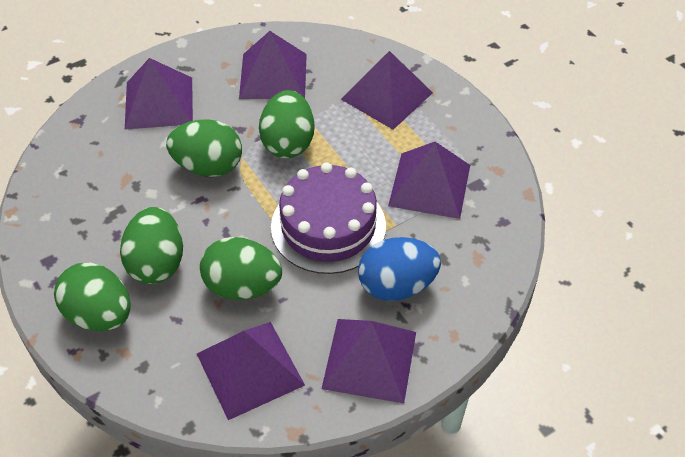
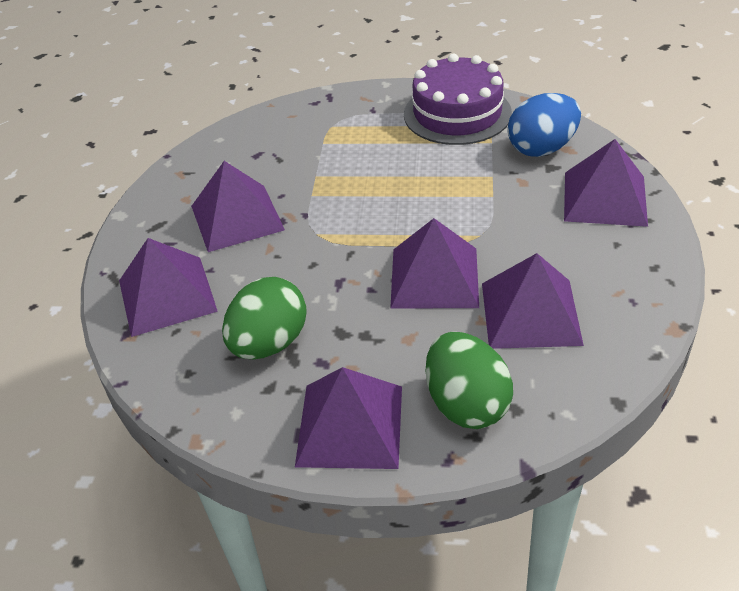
green egg: [54,262,130,331] [120,207,183,284] [166,119,242,177] [200,237,282,300] [259,90,315,158] = 5 -> [222,277,307,359] [426,332,513,429] = 2

